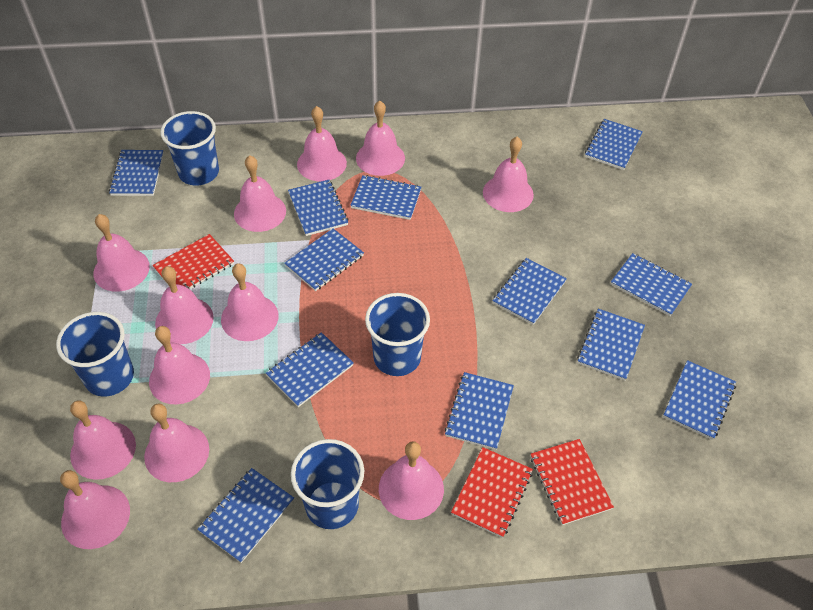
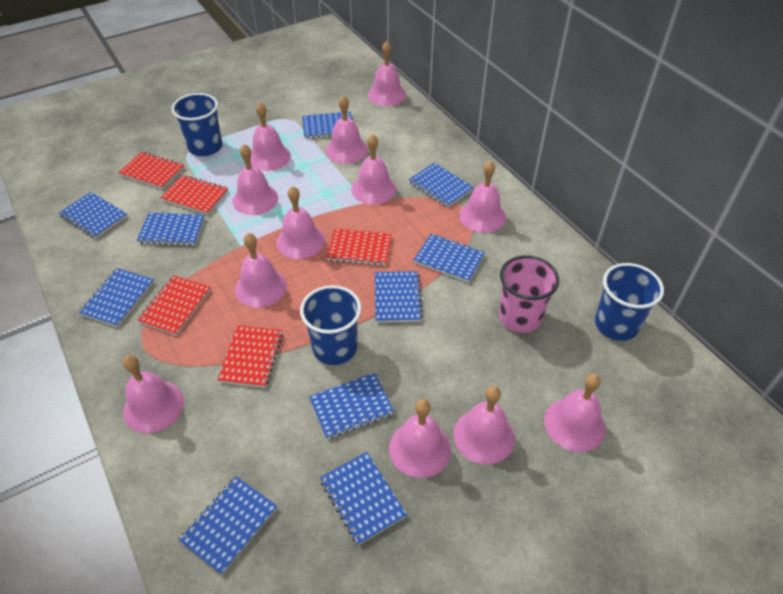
blue cup: [56,312,134,397] [160,111,219,186] [291,439,364,529] [365,293,430,376] = 4 -> [171,93,222,156] [300,285,361,365] [595,263,664,341] = 3
blue notebook: [109,150,164,196] [197,468,294,563] [266,332,354,407] [284,228,364,291] [288,180,349,236] [350,175,421,220] [445,372,514,450] [492,258,567,325] [577,309,645,381] [585,119,643,170] [611,253,692,316] [663,360,736,440] = 12 -> [59,192,128,238] [78,268,154,327] [137,213,205,246] [179,476,277,575] [302,112,352,139] [309,373,394,439] [320,452,407,545] [375,271,423,323] [408,163,474,207] [414,234,485,283] = 10
pink cup: none = 0 -> [499,255,560,333] = 1
red notebook: [153,234,234,289] [451,447,533,538] [530,439,614,525] = 3 -> [118,151,185,189] [137,275,211,336] [161,175,228,215] [218,325,283,388] [327,228,392,266] = 5

